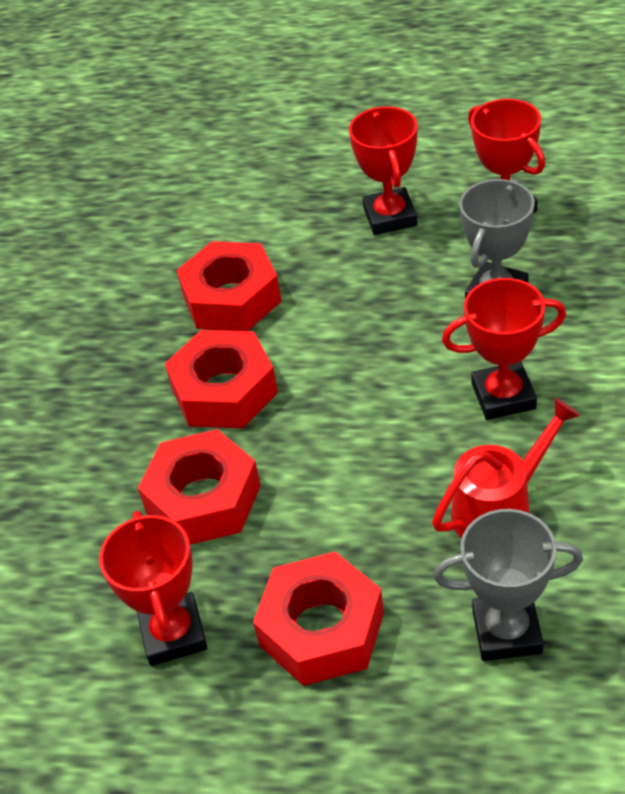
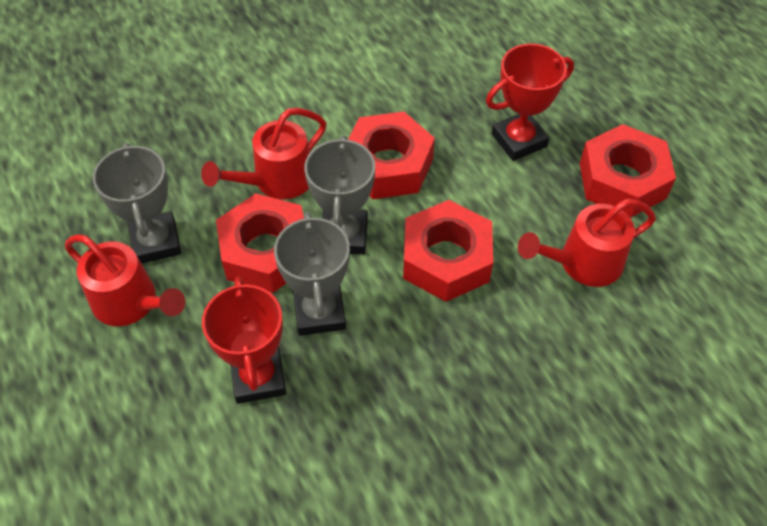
grey trophy: [433,509,583,661] [460,179,535,299] = 2 -> [93,143,181,264] [274,212,350,336] [304,135,375,254] = 3
red trophy: [99,511,208,666] [349,106,418,235] [442,278,566,420] [468,99,545,213] = 4 -> [202,277,286,404] [486,44,574,161] = 2
red watering can: [432,398,581,538] = 1 -> [65,234,185,326] [201,108,326,199] [518,199,656,287] = 3

